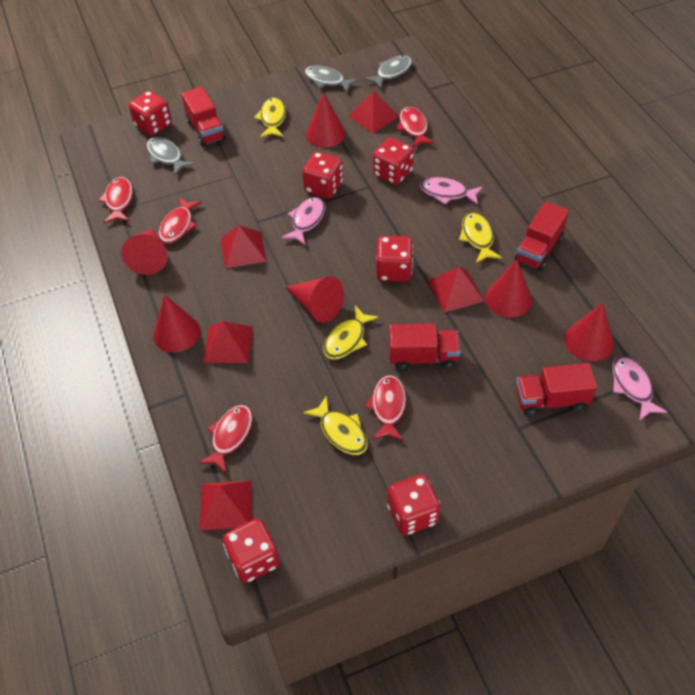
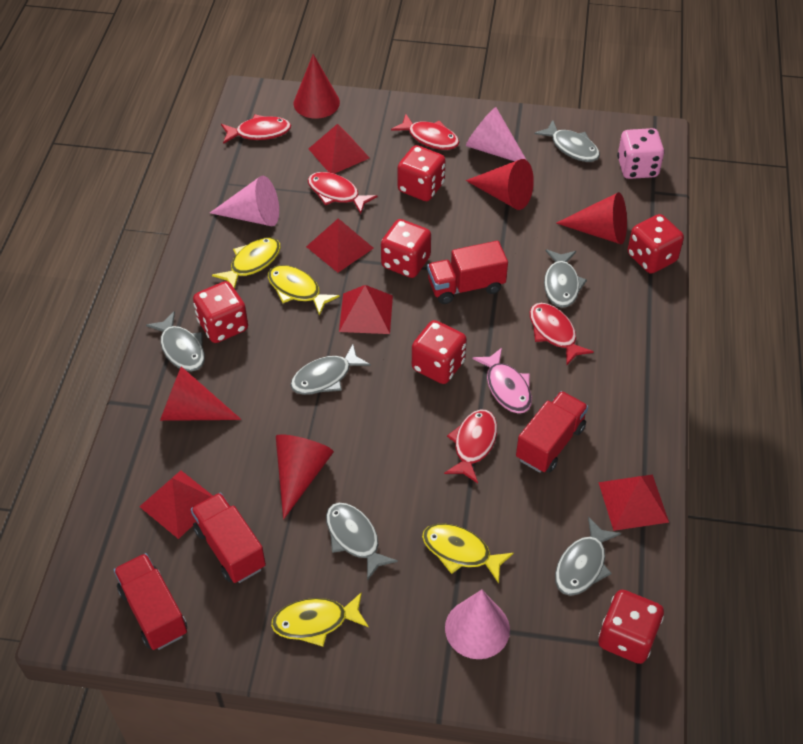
grey fish: [147,137,194,175] [305,65,358,93] [364,56,412,89] = 3 -> [146,311,205,371] [290,344,371,395] [326,503,398,580] [534,120,600,162] [544,249,587,308] [555,517,621,596] = 6
pink cone: none = 0 -> [210,176,279,226] [445,590,510,659] [466,107,526,161] = 3
pink dice: none = 0 -> [617,128,664,179] = 1
pink fish: [282,197,325,245] [420,177,483,205] [612,356,667,421] = 3 -> [473,348,532,413] = 1
red cone: [121,229,168,275] [153,294,201,352] [286,276,344,323] [306,92,346,148] [485,259,532,318] [565,303,614,362] = 6 -> [160,366,242,421] [276,434,334,520] [294,54,340,119] [466,159,534,210] [556,192,627,244] = 5

